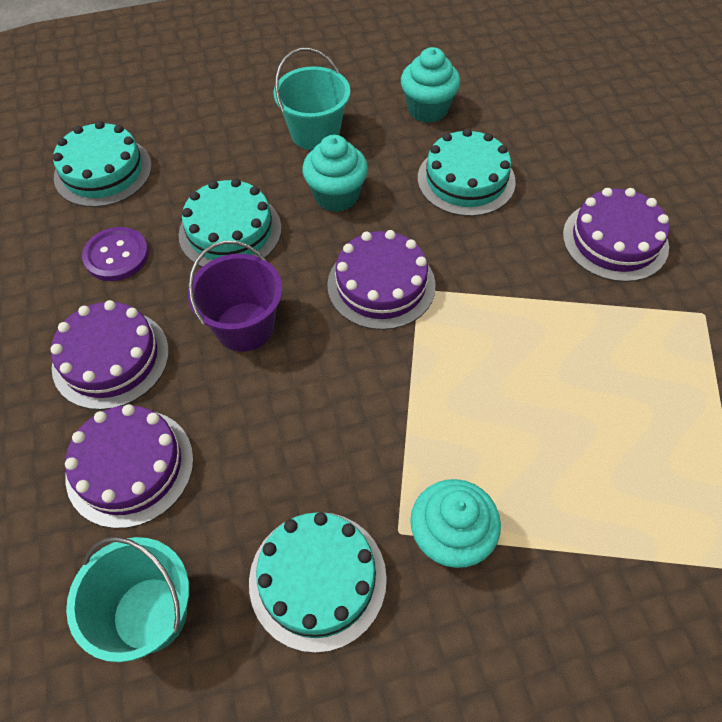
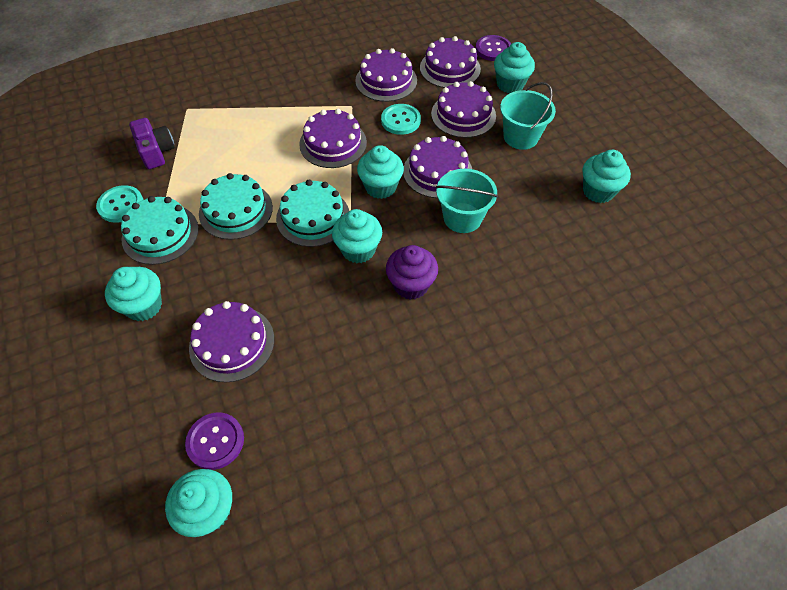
purple bucket: [188,241,282,352] = 1 -> none = 0
purple button: [82,227,149,281] = 1 -> [185,412,244,470] [475,35,511,61] = 2
purple cake: [50,300,169,410] [65,404,194,529] [327,230,436,330] [563,188,669,282] = 4 -> [189,301,274,382] [299,109,367,168] [355,48,417,102] [403,136,472,198] [420,36,481,88] [431,81,496,138] = 6
purple camera: none = 0 -> [129,118,175,169] = 1
purple cupcake: none = 0 -> [386,245,438,300] = 1
turquoise button: none = 0 -> [96,185,143,223] [381,104,421,135] = 2
turquoise cake: [53,121,152,207] [179,178,282,267] [249,512,387,653] [418,128,516,216] = 4 -> [121,196,199,265] [199,173,273,240] [276,180,349,247] = 3
turquoise cupcake: [302,135,368,212] [401,47,460,123] [410,479,501,568] = 3 -> [105,267,162,321] [165,469,232,537] [332,209,382,263] [357,145,404,199] [494,42,535,93] [583,150,631,203] = 6

